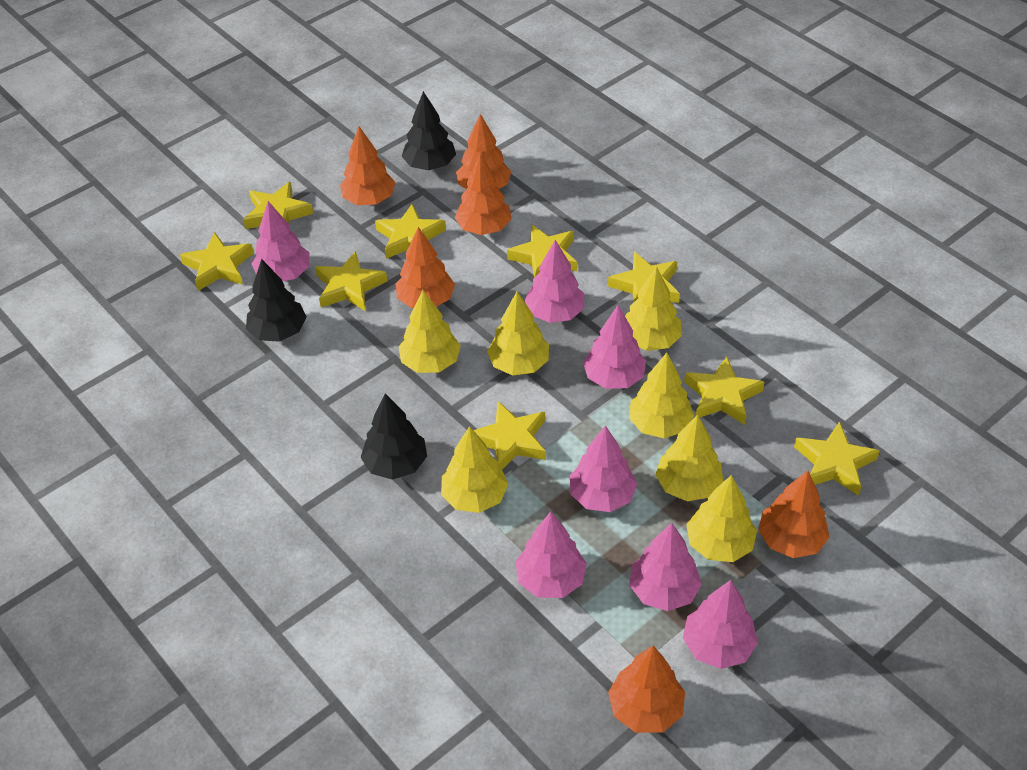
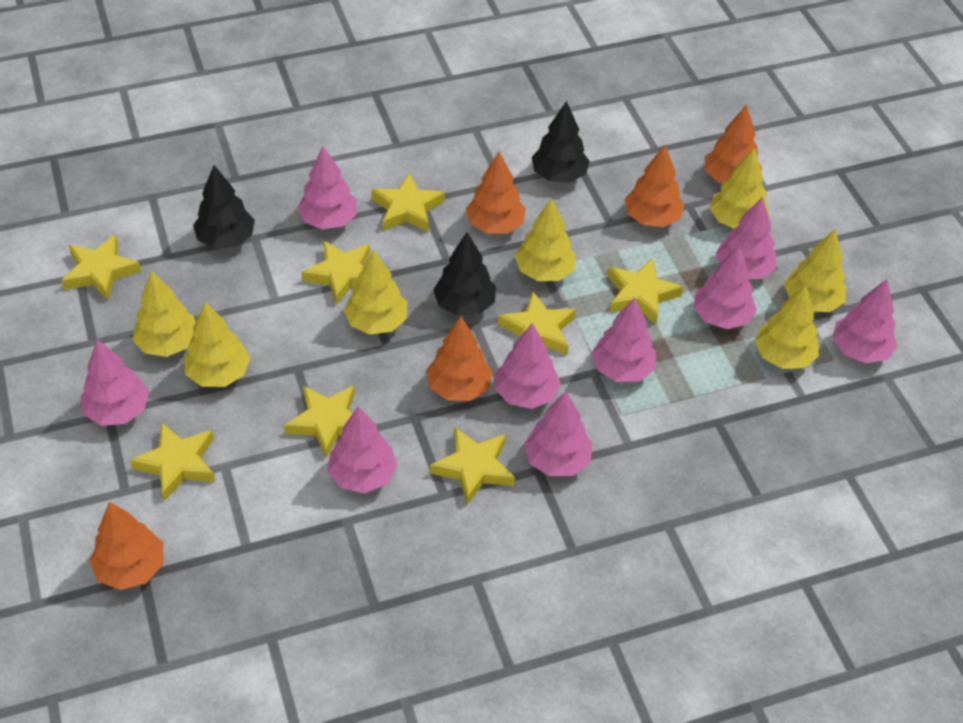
orange tree: [340,126,396,205] [395,227,455,308] [455,154,512,235] [456,114,511,189] [608,646,685,733] [758,470,830,558] = 6 -> [89,502,163,590] [427,317,493,401] [466,152,526,234] [625,145,684,227] [705,105,762,184] = 5
pink tree: [252,201,310,281] [515,511,587,598] [524,240,584,323] [570,425,637,512] [583,305,646,389] [629,523,702,611] [683,580,758,669] = 7 -> [80,339,149,426] [297,146,357,229] [327,406,398,493] [495,323,561,409] [524,391,593,476] [592,298,656,382] [693,245,757,329] [716,197,776,279] [832,279,897,363] = 9
yellow star: [180,232,254,291] [243,182,313,229] [315,251,387,311] [375,204,446,259] [473,401,546,469] [507,224,577,277] [608,252,680,303] [684,356,764,425] [794,421,880,496] = 9 -> [61,234,141,300] [130,422,215,501] [284,385,355,458] [302,240,370,305] [371,172,445,232] [430,427,515,505] [498,292,576,355] [608,258,683,324] = 8

